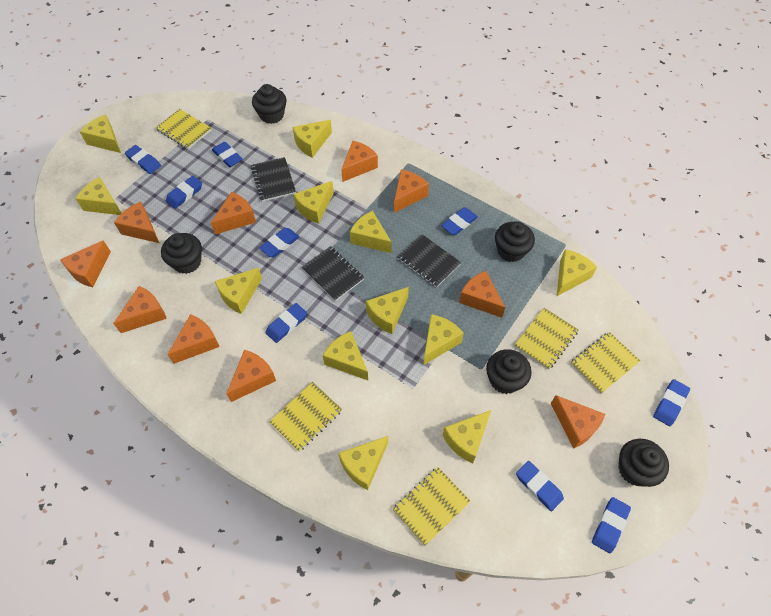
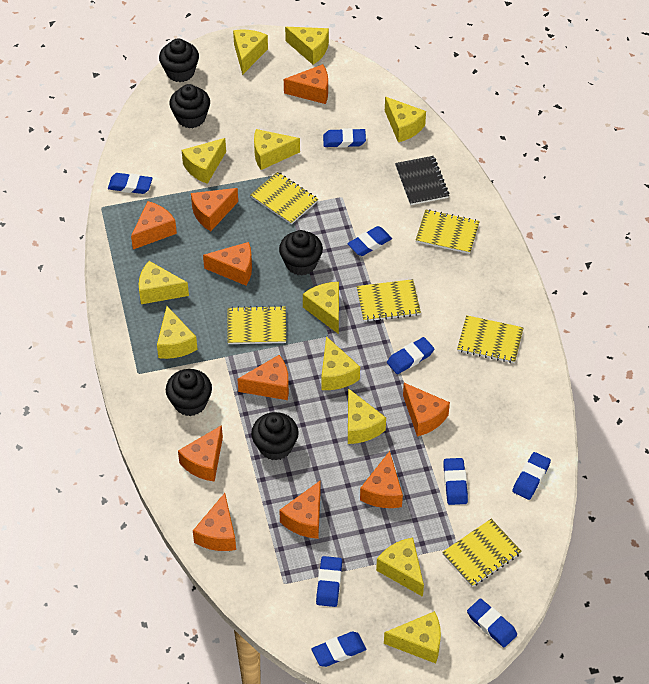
black notebook: [251,157,296,202] [302,246,364,301] [398,234,461,288] = 3 -> [395,156,449,205] = 1
yellow notebook: [156,109,211,149] [269,382,342,452] [392,467,470,546] [514,308,579,370] [570,332,640,394] = 5 -> [227,306,286,344] [250,172,318,225] [357,279,421,322] [416,209,480,254] [442,519,522,587] [457,315,524,363] = 6

